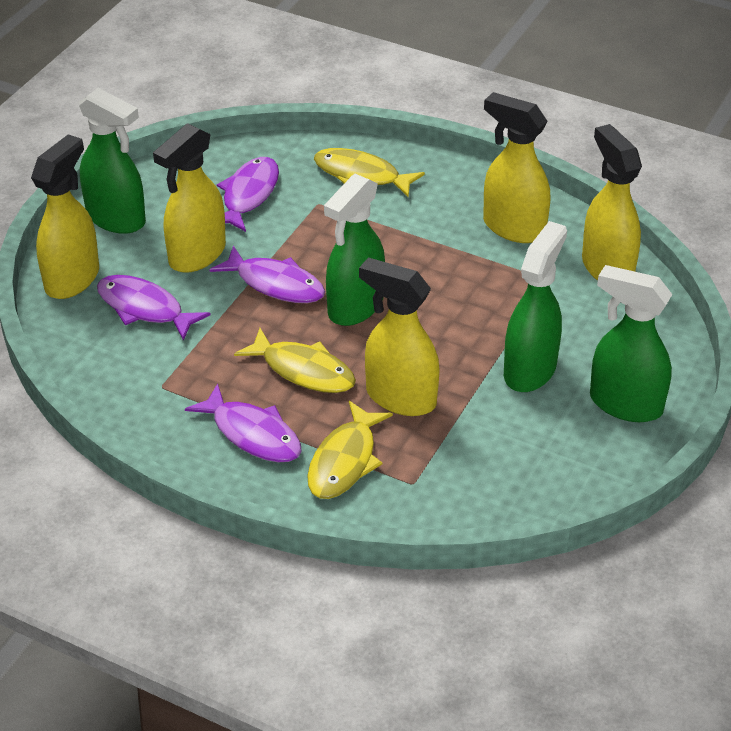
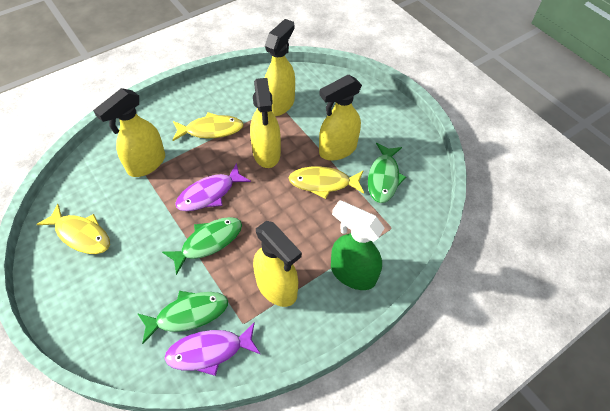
green fish: none = 0 -> [137,291,228,344] [162,217,242,275] [368,143,406,203] = 3
green spray bottle: [78,88,146,234] [324,174,385,326] [504,221,567,392] [590,265,672,422] = 4 -> [331,200,385,290] = 1
purple fish: [97,275,211,341] [185,383,302,462] [209,245,325,303] [217,157,279,232] = 4 -> [164,322,260,376] [175,163,251,211] = 2

